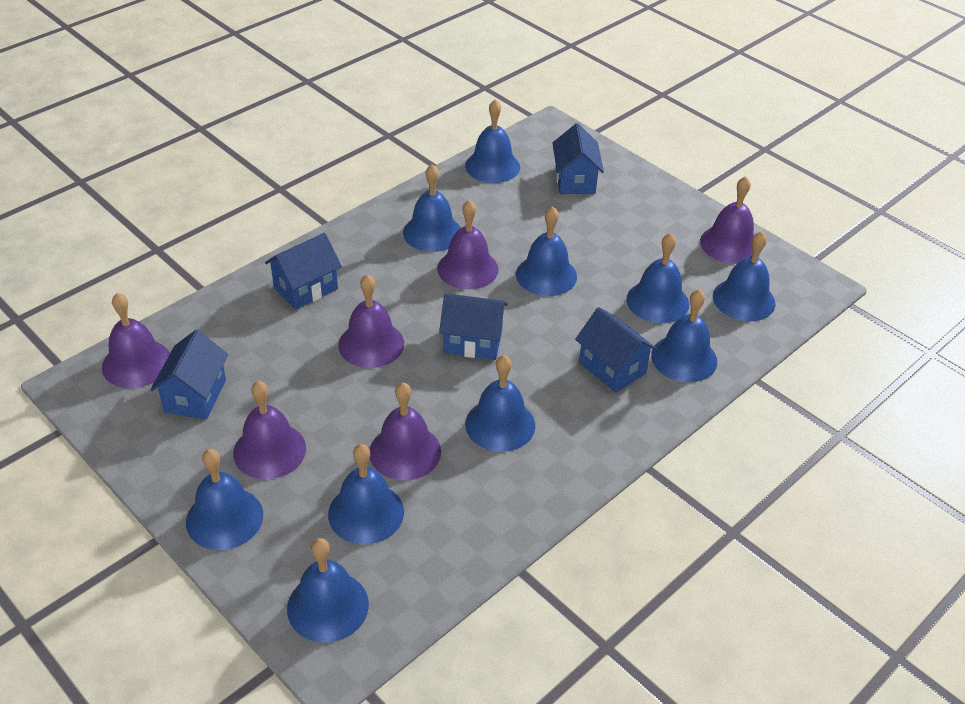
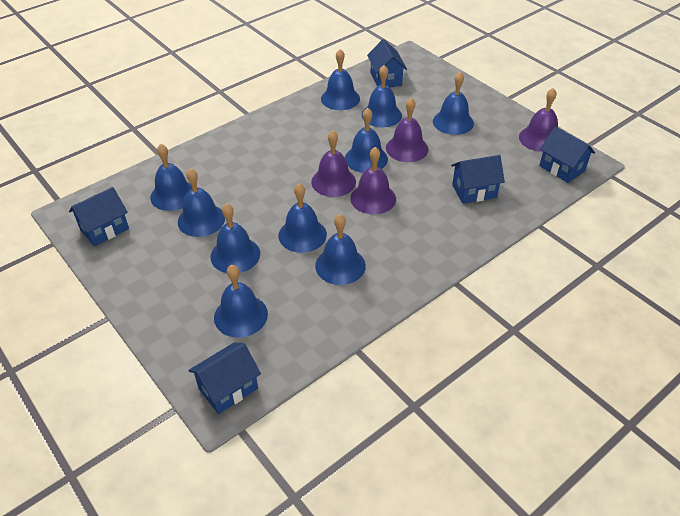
purple bell: [102,293,170,388] [233,381,306,479] [338,274,404,368] [370,382,441,481] [437,200,499,289] [700,176,754,264] = 6 -> [311,130,356,197] [350,147,396,215] [386,98,429,162] [519,88,558,152] = 4

